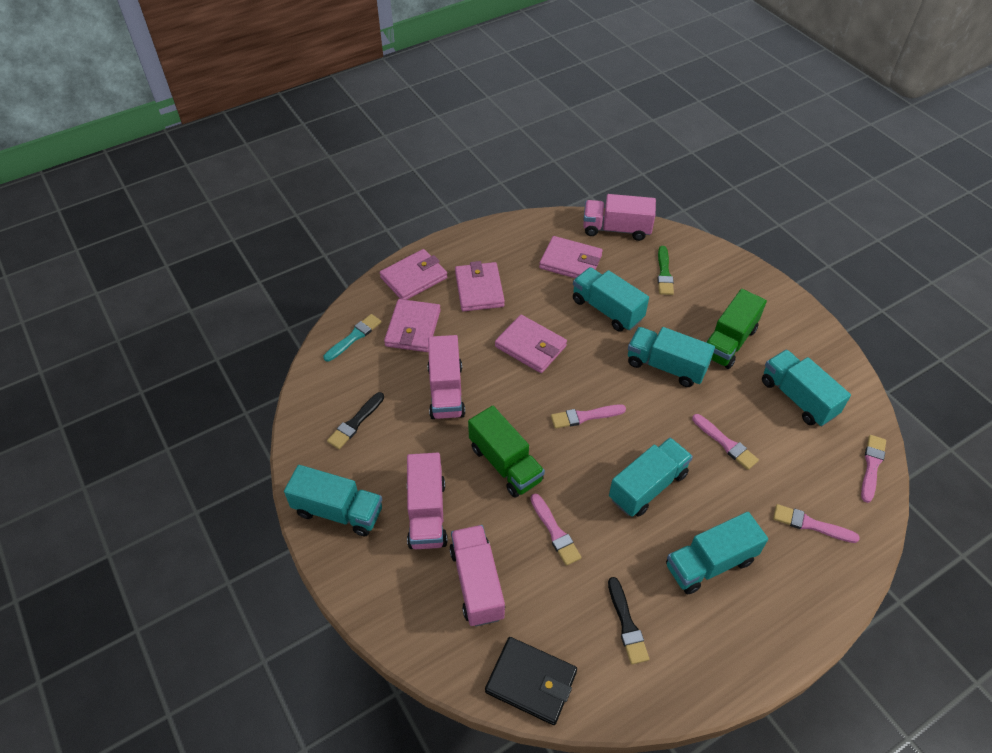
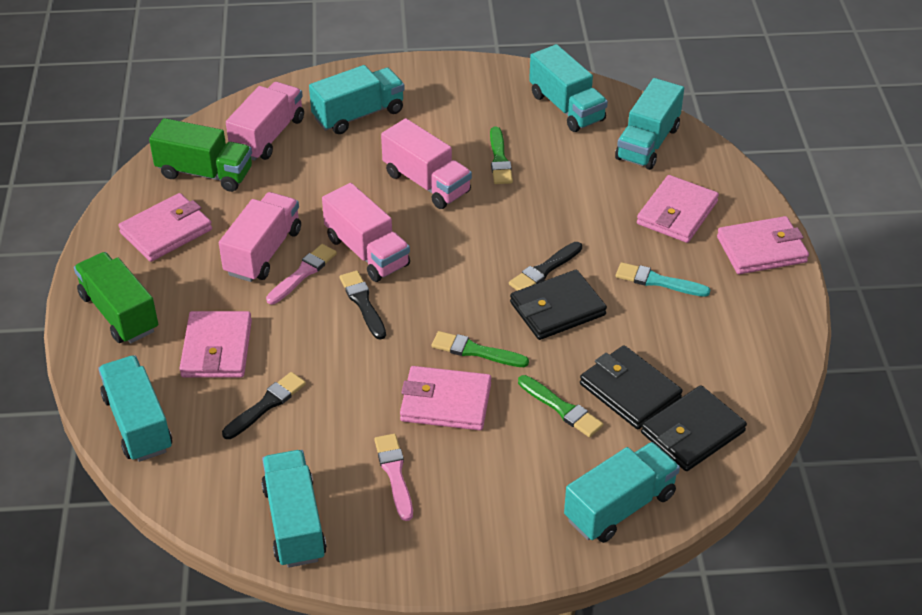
black brush: [327,392,384,449] [608,577,649,665] = 2 -> [222,372,306,439] [339,271,386,340] [509,242,582,291] = 3
black wallet: [485,637,577,725] = 1 -> [510,270,607,340] [580,345,682,429] [641,385,747,471] = 3
green brush: [657,246,674,295] = 1 -> [432,331,529,367] [490,126,513,184] [518,375,603,437] = 3
pink brush: [530,494,582,566] [551,404,626,429] [692,414,759,470] [773,504,860,543] [861,435,886,503] = 5 -> [266,244,337,304] [374,434,413,521] = 2

